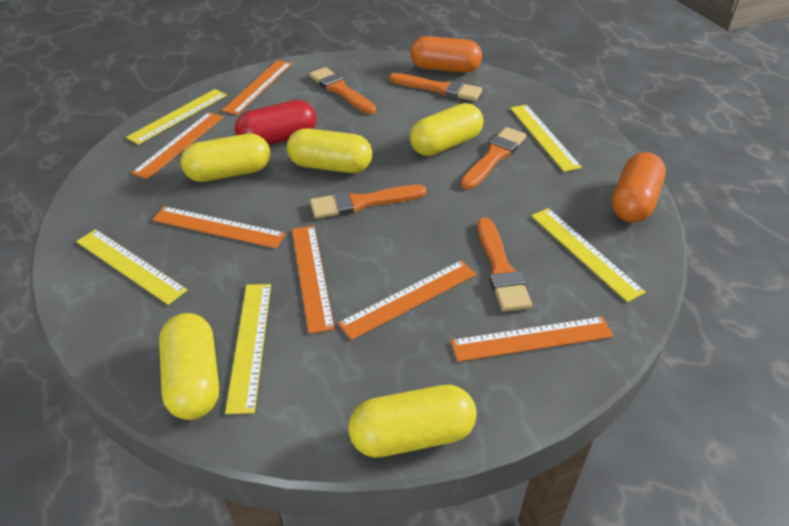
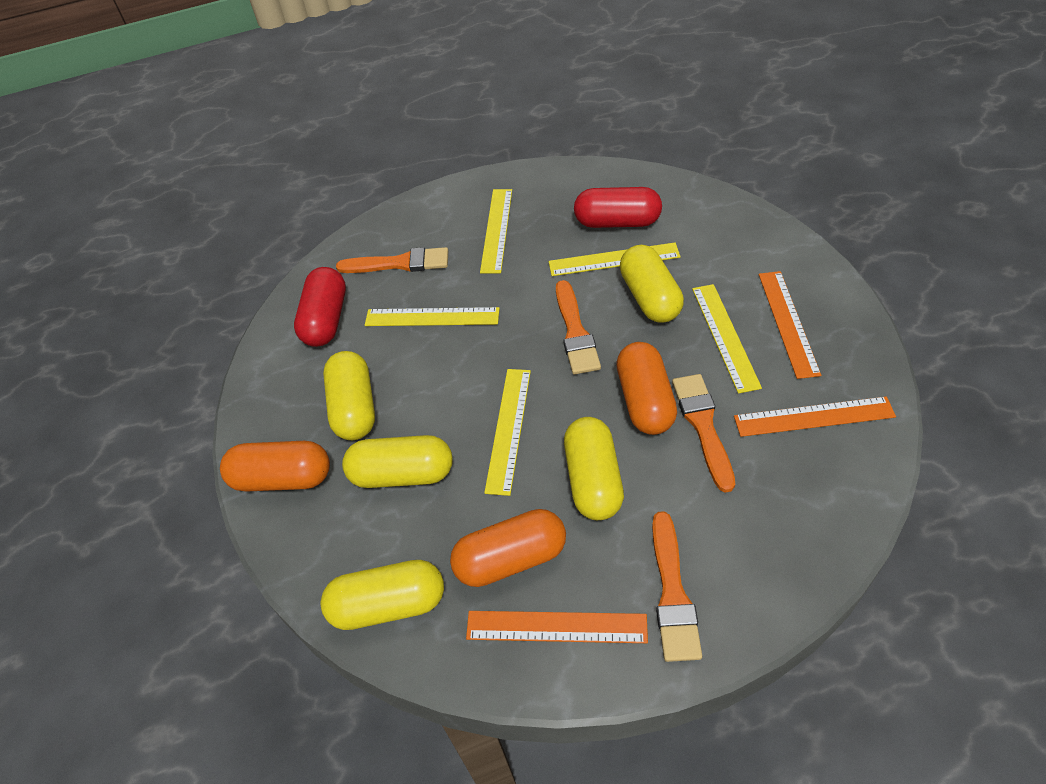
orange brush: [309,67,376,114] [310,184,426,219] [389,73,482,101] [461,127,526,189] [477,218,532,312] = 5 -> [336,247,448,273] [556,280,601,374] [652,511,702,662] [672,374,735,493] = 4
orange capsule: [411,36,482,73] [612,152,666,223] = 2 -> [220,441,330,492] [450,509,566,587] [616,342,677,435] = 3
orange ruler: [131,112,224,179] [152,206,286,248] [222,60,292,115] [292,226,335,334] [338,260,476,340] [451,317,613,362] = 6 -> [466,611,648,643] [734,396,896,437] [759,271,821,379] = 3
red capsule: [235,100,317,145] = 1 -> [294,267,346,347] [574,187,662,228] = 2

